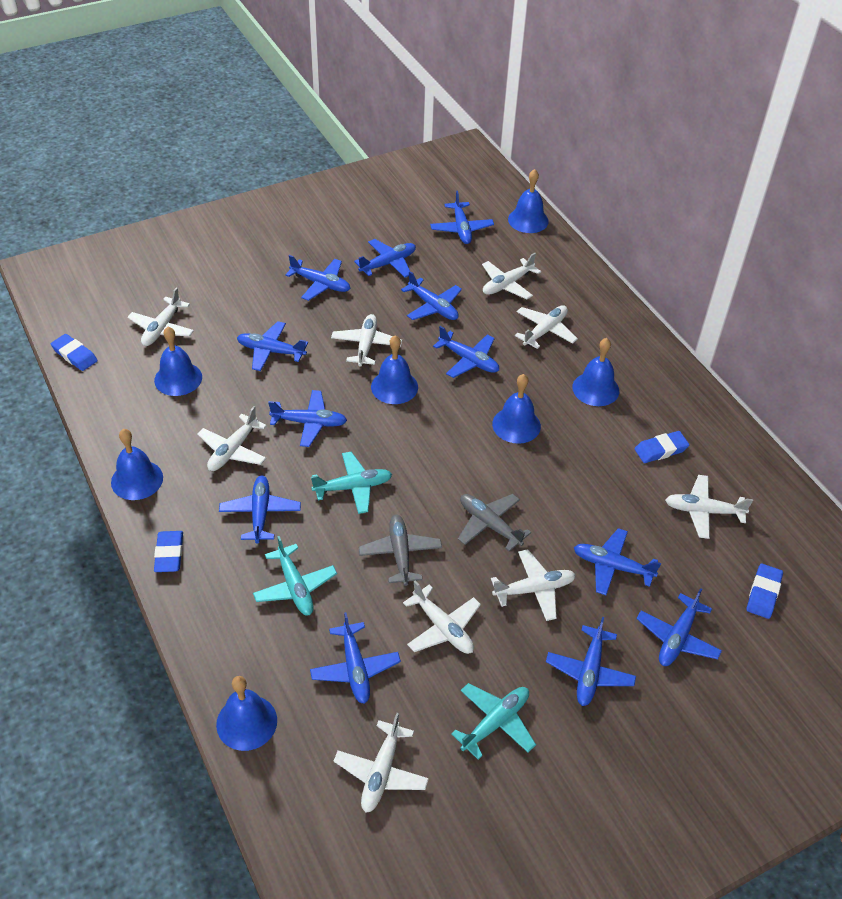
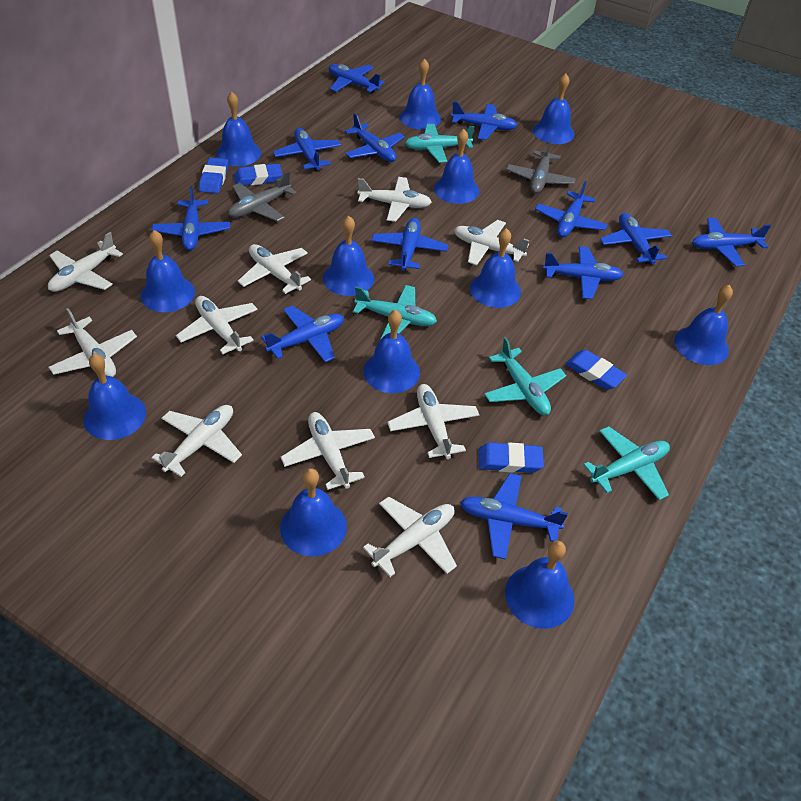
blue bell: [111,429,163,500] [154,327,202,396] [216,676,277,751] [371,335,418,404] [492,374,541,444] [508,169,549,233] [572,338,619,406] = 7 -> [83,353,146,440] [141,230,195,312] [216,92,261,166] [280,468,347,557] [323,216,374,296] [363,310,420,393] [400,58,441,130] [434,129,479,204] [470,228,521,308] [505,541,574,629] [533,74,574,144] [674,285,733,365] = 12
turquoise plane: [253,536,337,616] [311,452,392,514] [451,683,536,760] = 3 -> [353,285,437,340] [405,124,474,163] [484,337,566,415] [583,426,670,500] = 4
white plane: [127,287,194,346] [197,407,267,471] [331,314,402,366] [334,713,429,813] [403,581,481,654] [482,253,541,299] [491,549,576,621] [515,305,578,349] [665,475,753,539] = 9 -> [48,232,123,292] [48,308,137,377] [151,405,242,477] [176,296,258,354] [238,244,311,294] [281,412,375,490] [358,177,432,222] [363,497,457,577] [387,384,479,459] [454,220,530,266] = 10

